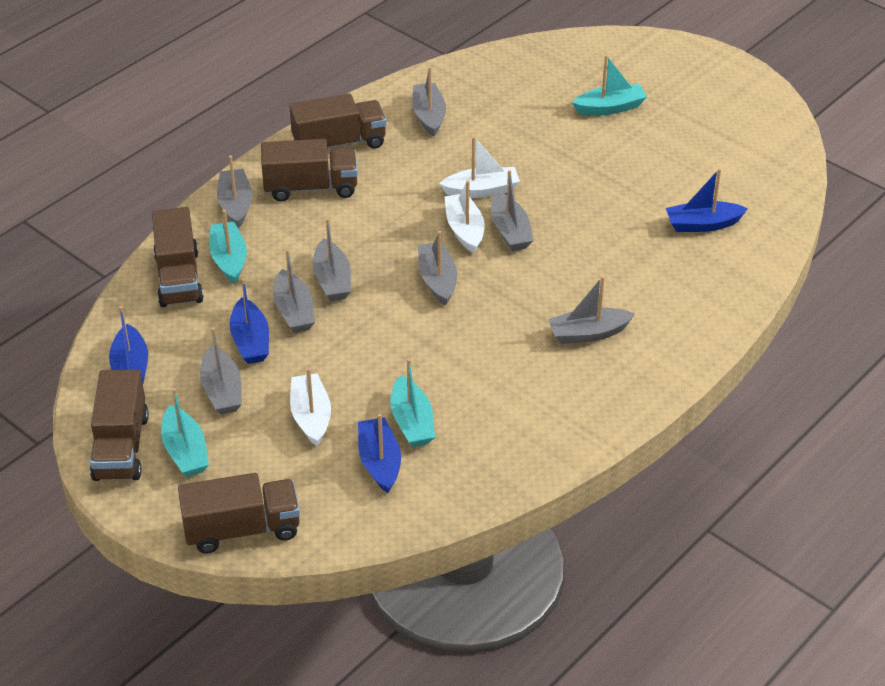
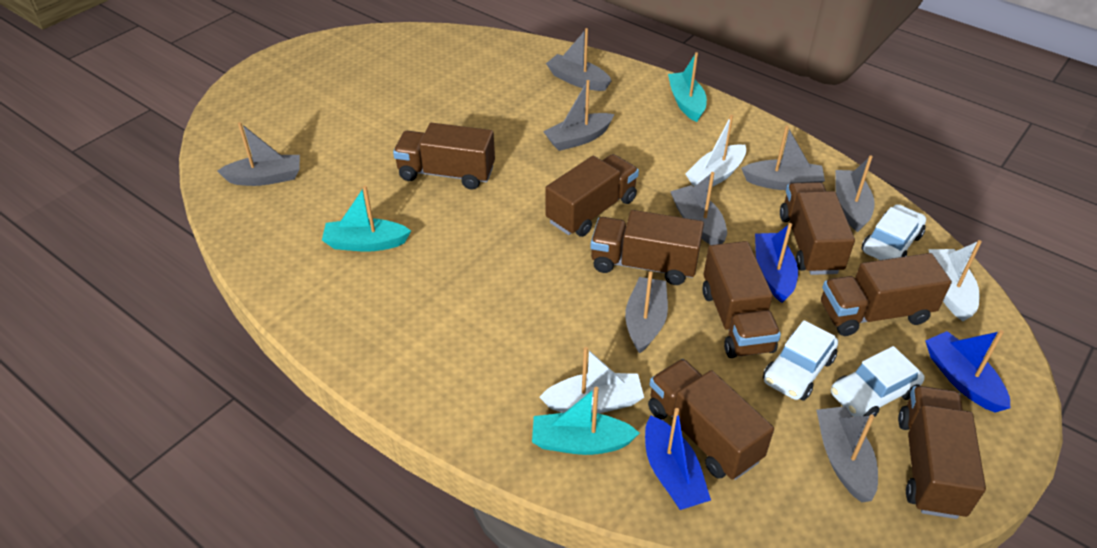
blue boat: [109,306,148,383] [230,278,269,364] [358,414,401,493] [666,168,748,232] = 4 -> [645,408,711,510] [755,223,798,303] [925,330,1011,413] = 3
brown truck: [90,370,149,481] [152,207,204,307] [178,473,300,554] [261,139,358,202] [290,94,387,149] = 5 -> [393,123,495,189] [545,154,639,237] [590,210,704,285] [648,359,774,480] [702,241,781,358] [780,182,855,275] [821,253,952,336] [898,386,986,519] = 8
turquoise boat: [161,388,209,477] [209,210,247,284] [390,359,435,447] [572,55,647,115] = 4 -> [322,186,411,252] [532,387,640,455] [668,52,707,122] = 3
white car: none = 0 -> [763,320,838,401] [831,346,925,417] [862,204,926,260] = 3

